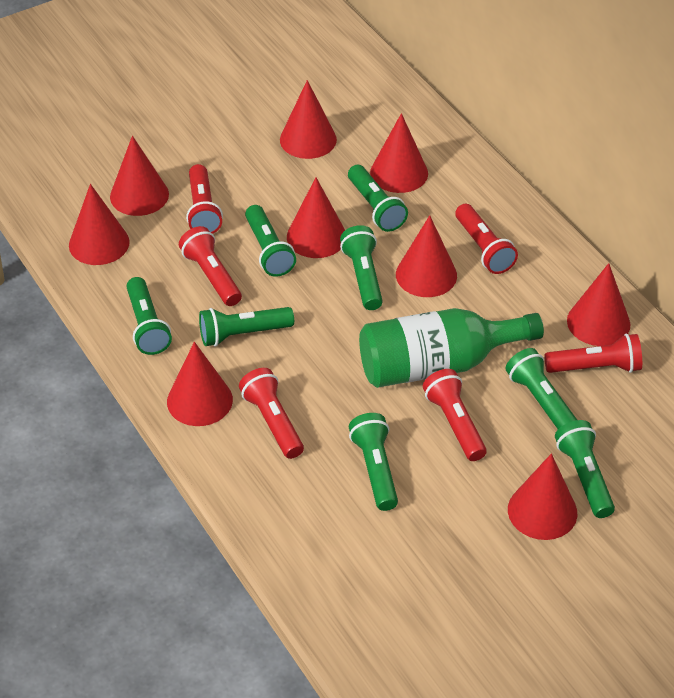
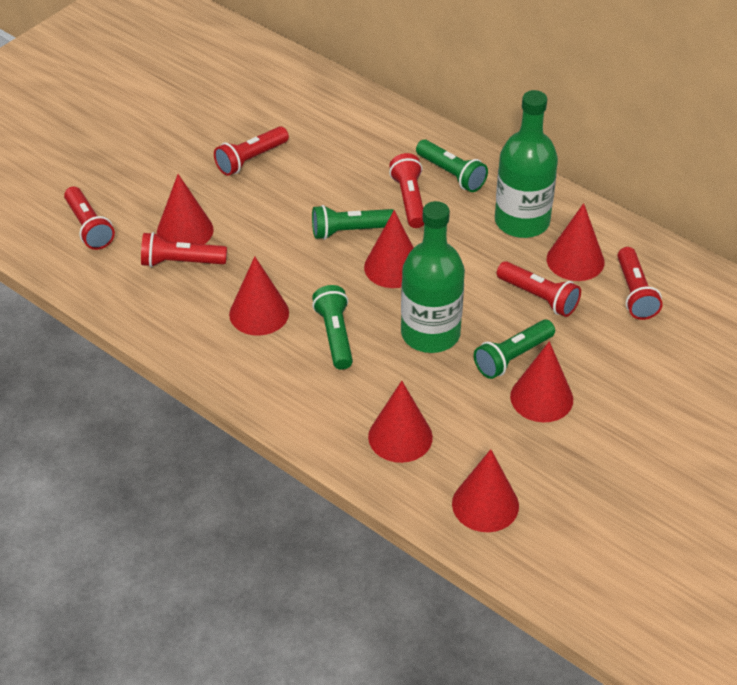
green bottle: [359,308,544,388] = 1 -> [401,201,465,353] [495,90,558,238] = 2
green flashlight: [126,277,172,355] [199,307,294,346] [245,205,296,277] [340,225,383,310] [348,165,408,232] [349,413,398,511] [506,348,577,429] [555,420,615,518] = 8 -> [312,205,394,240] [312,285,353,370] [416,140,488,192] [474,319,555,379] = 4
red cone: [69,184,130,265] [110,136,169,216] [167,342,233,426] [280,80,337,159] [287,177,345,258] [370,113,428,193] [396,215,457,297] [508,453,577,540] [567,263,630,346] = 9 -> [157,174,214,244] [229,256,289,336] [364,210,414,288] [368,381,433,463] [452,449,519,532] [510,341,573,422] [547,203,605,281] = 7

